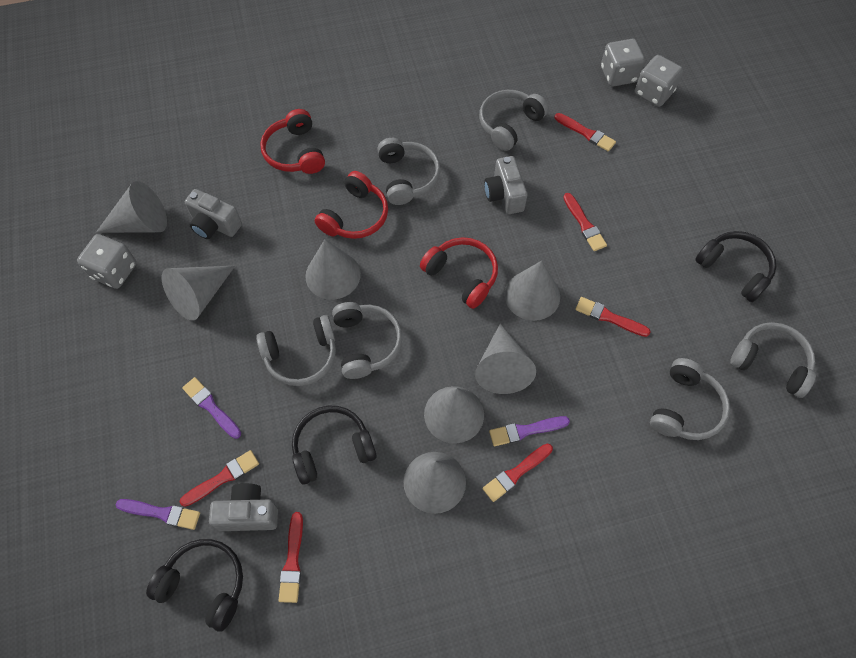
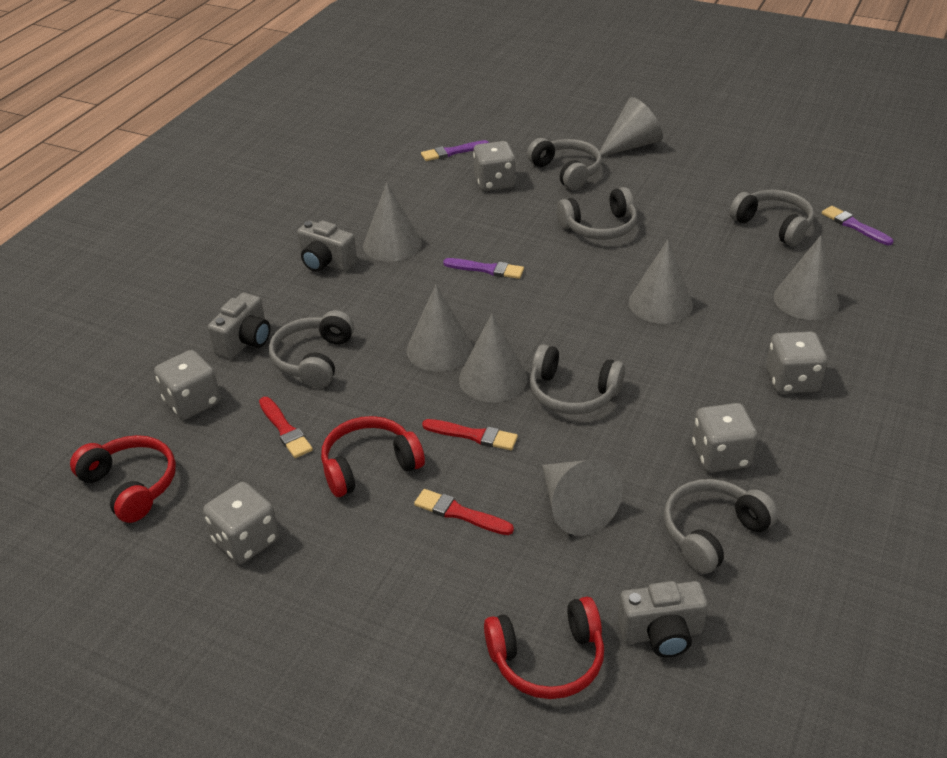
black headphones: [146,539,243,632] [292,405,377,485] [695,231,776,302] = 3 -> none = 0
grey dice: [77,234,136,289] [601,39,645,87] [635,55,683,107] = 3 -> [154,350,221,420] [203,482,279,564] [473,141,516,191] [692,403,758,473] [766,331,828,394] = 5
red brush: [180,450,259,507] [279,512,303,603] [483,444,553,502] [555,113,616,152] [563,193,607,251] [575,297,651,337] = 6 -> [259,397,313,458] [414,489,514,535] [422,419,518,450] = 3

